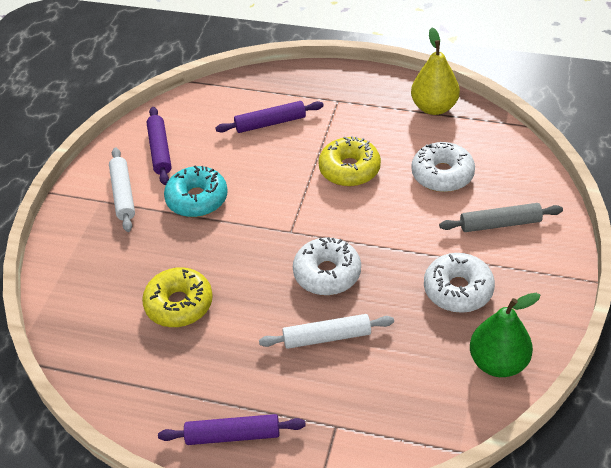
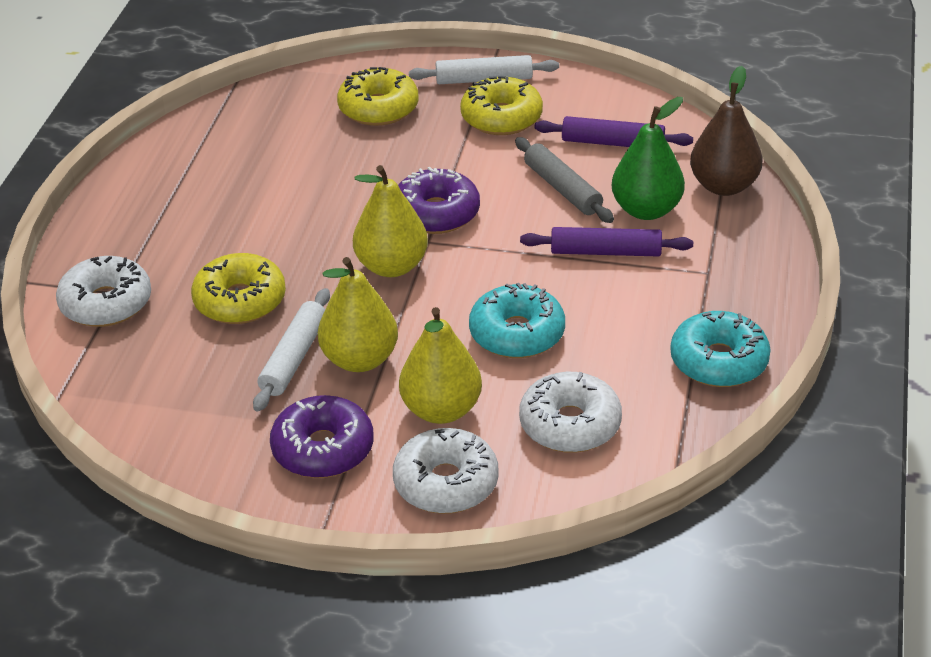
brown pear: none = 0 -> [690,66,762,196] = 1
purple donut: none = 0 -> [270,395,374,478] [398,167,480,234] = 2
purple rolling pin: [147,107,172,185] [158,414,306,445] [216,101,324,133] = 3 -> [520,227,693,257] [534,116,693,147] = 2
turquoise donut: [164,165,228,217] = 1 -> [469,283,565,358] [670,311,771,387] = 2
yellow donut: [142,267,213,327] [318,136,381,186] = 2 -> [191,253,286,324] [337,67,419,126] [460,76,543,135] = 3
yellow pear: [411,28,460,115] = 1 -> [318,257,398,372] [353,165,428,277] [399,307,482,424] = 3

